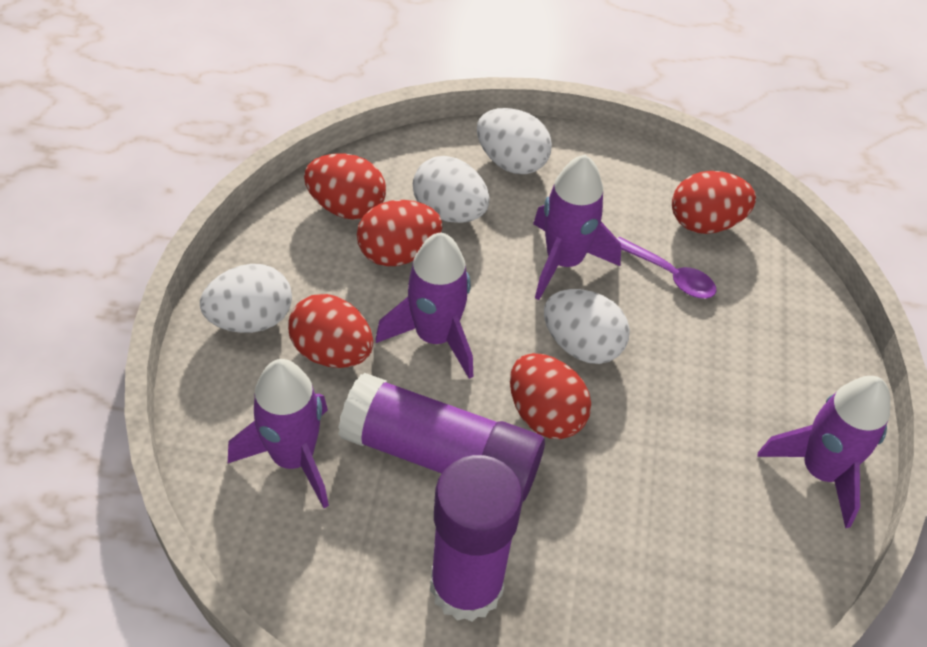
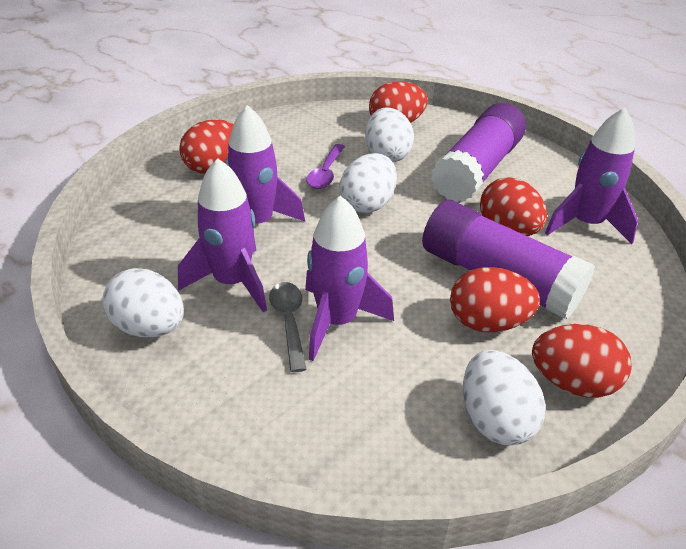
grey spoon: none = 0 -> [269,282,307,372] = 1

